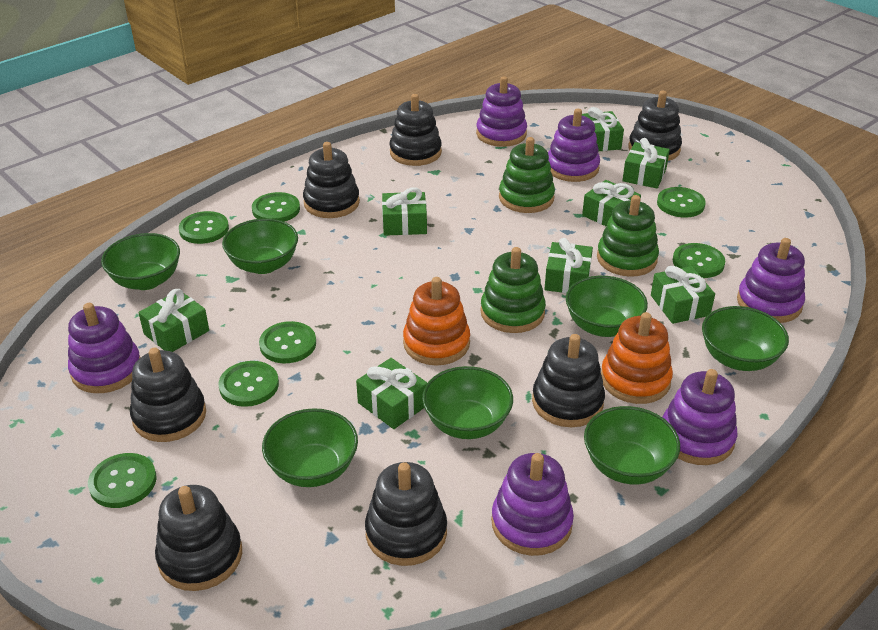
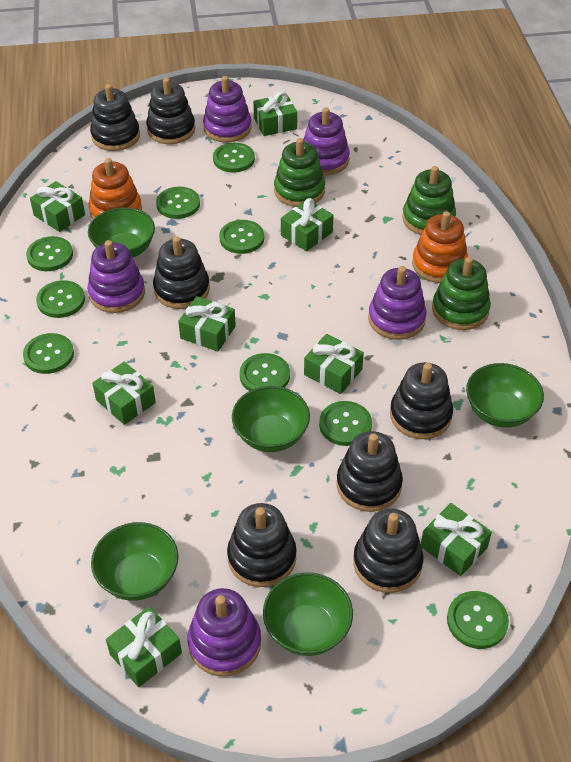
green bowl: [101,233,180,290] [222,218,298,274] [262,408,358,487] [422,366,513,439] [566,276,648,337] [584,406,680,485] [702,306,789,371] = 7 -> [88,207,155,258] [91,522,178,601] [232,386,310,452] [263,573,353,656] [466,363,544,428] = 5
green button: [88,453,157,508] [179,211,229,244] [218,361,279,407] [252,192,300,222] [259,321,316,363] [657,187,706,218] [673,243,725,278] = 7 -> [23,333,74,374] [26,236,73,271] [36,280,85,318] [156,187,200,219] [213,143,255,173] [219,220,264,254] [240,353,290,391] [319,401,372,446] [447,591,509,649] = 9
purple stacking toy: [68,303,141,393] [476,76,527,147] [491,453,574,556] [548,109,600,182] [662,369,737,465] [737,238,805,323] = 6 -> [87,240,145,313] [188,588,261,677] [203,76,252,143] [303,108,350,175] [368,266,427,340] = 5

